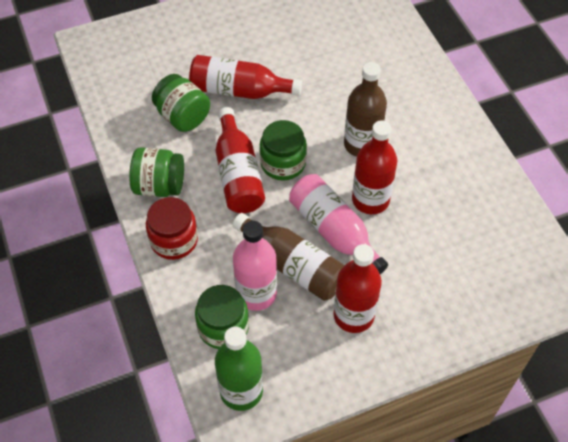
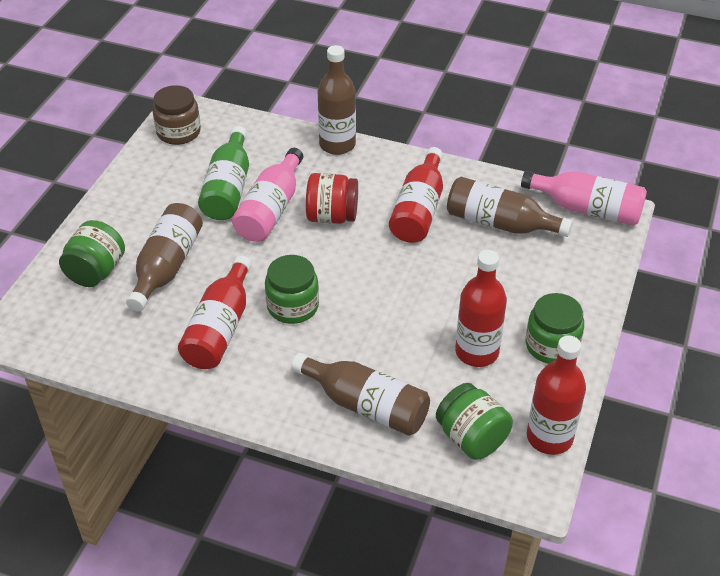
brown bottle: [233,213,345,301] [344,62,387,157] = 2 -> [126,203,203,311] [291,353,430,436] [317,45,356,155] [447,177,573,237] = 4
brown jar: none = 0 -> [152,85,201,145] = 1

